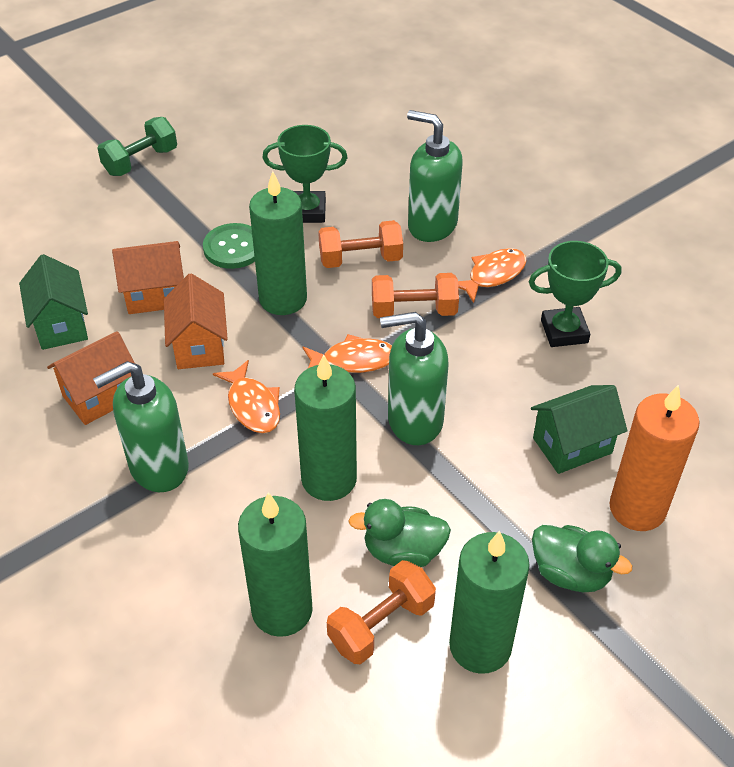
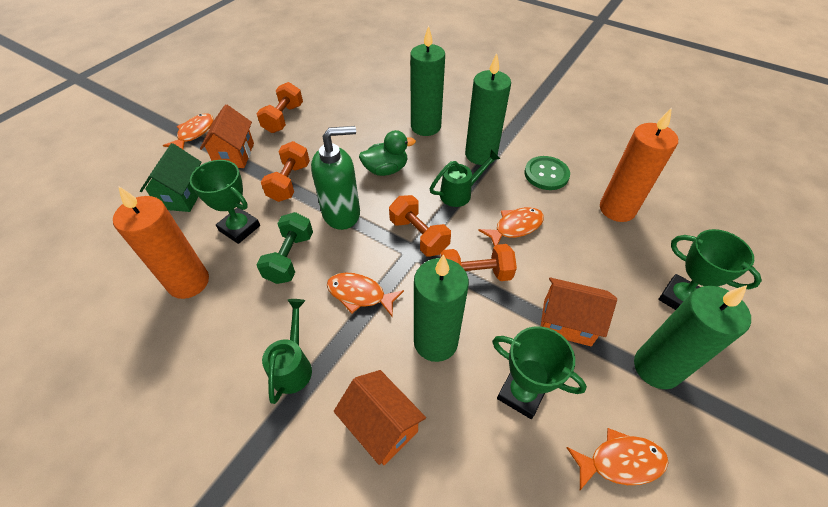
green duck: [348,499,451,567] [532,525,632,592] = 2 -> [359,130,416,176] = 1
green house: [19,254,88,350] [531,385,627,474] = 2 -> [140,143,202,212] = 1
green soap dispenser: [93,361,189,492] [380,312,449,445] [407,110,463,242] = 3 -> [311,126,360,230] = 1
green trophy: [262,125,347,223] [529,241,621,347] = 2 -> [190,160,260,244] [492,326,587,419] [658,229,762,310] = 3
green watering can: none = 0 -> [262,299,312,404] [430,150,500,207] = 2
orange candle: [609,385,700,531] = 1 -> [113,186,209,299] [600,108,678,222] = 2
orange dumbbell: [318,220,403,268] [327,560,436,665] [372,273,459,318] = 3 -> [256,82,303,133] [261,141,310,202] [389,195,451,257] [440,244,517,281] = 4
orange fish: [213,360,280,433] [303,334,392,373] [458,248,527,303] = 3 -> [163,113,214,149] [327,273,404,317] [478,207,544,247] [566,428,669,490] = 4

